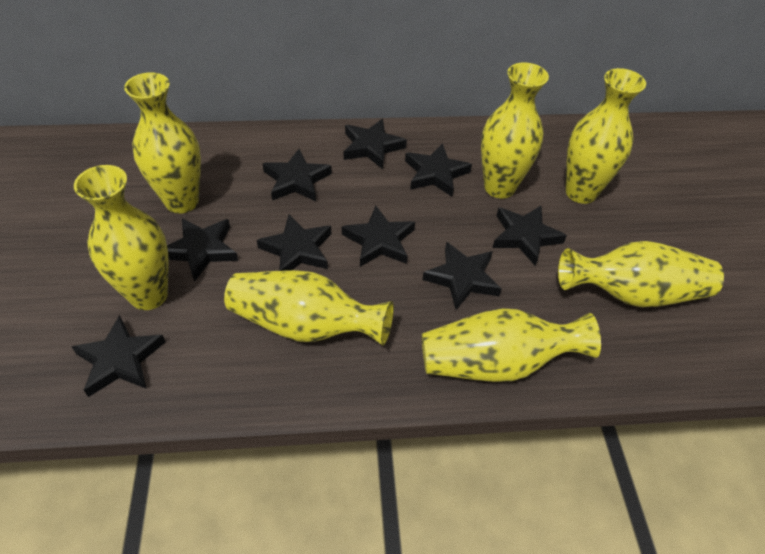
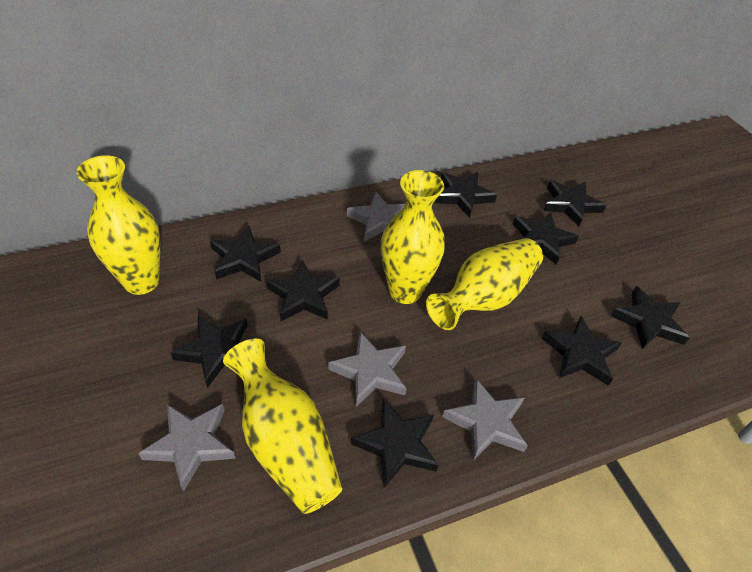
grey star: none = 0 -> [138,404,236,492] [328,332,407,407] [347,191,405,242] [442,378,528,460] = 4
yellow vase: [74,165,169,310] [124,72,201,214] [224,270,394,346] [422,308,601,382] [481,62,549,199] [558,241,724,307] [566,68,646,204] = 7 -> [76,155,160,295] [223,339,342,514] [381,170,445,304] [426,238,543,330] = 4

